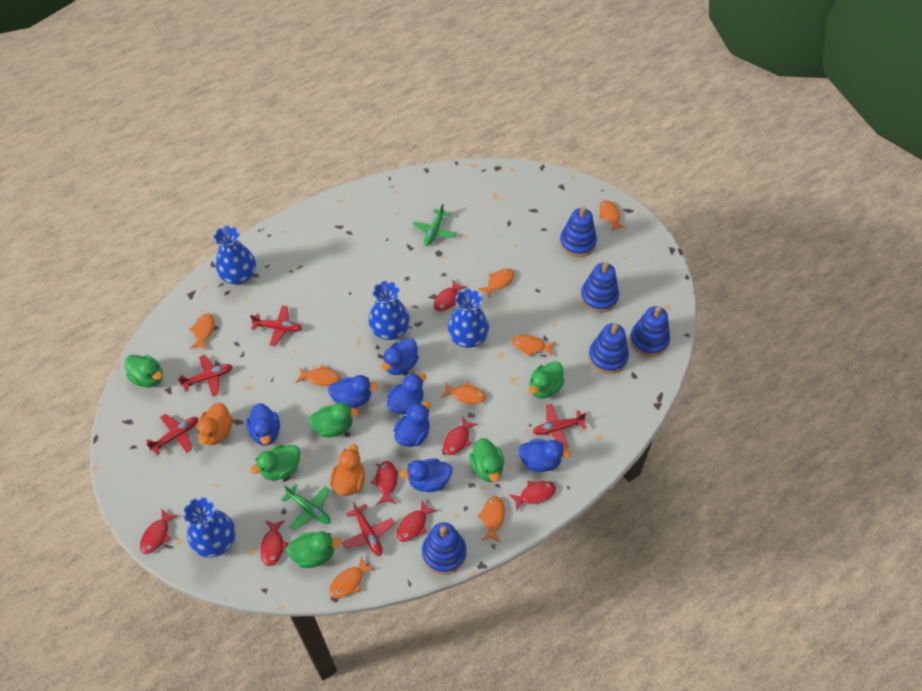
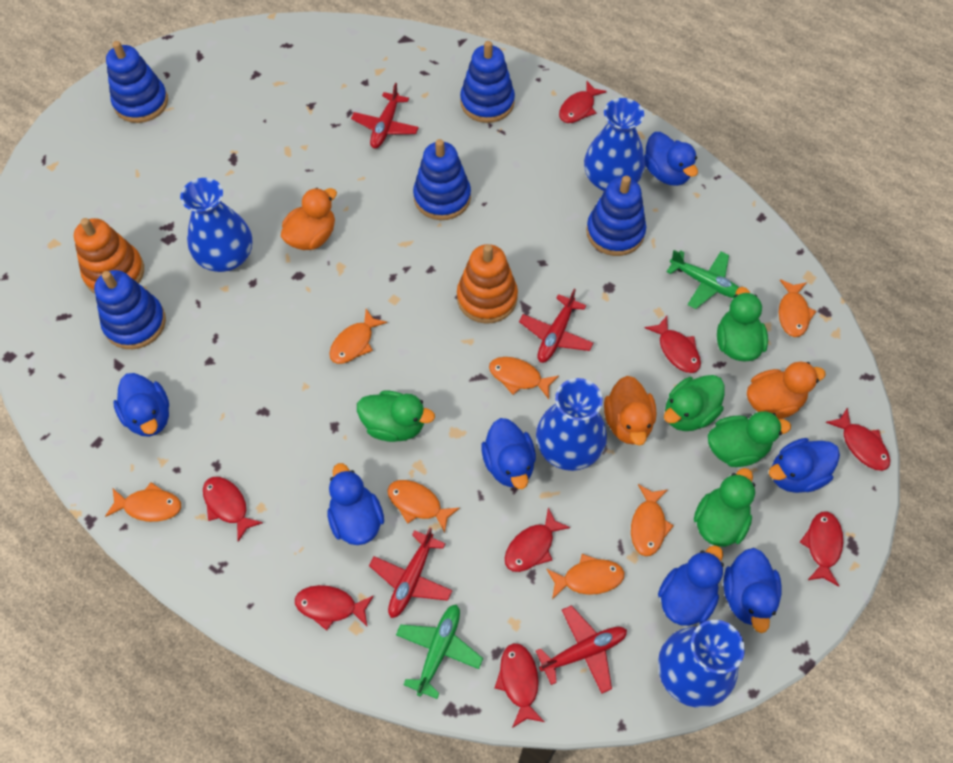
green duck: [125,355,163,388] [250,445,300,480] [286,531,341,568] [308,403,359,437] [470,438,504,482] [529,361,565,399] = 6 -> [357,391,435,442] [664,375,725,431] [694,468,755,547] [708,411,791,467] [717,287,768,361] = 5
orange duck: [197,402,233,445] [330,444,365,496] = 2 -> [281,188,337,250] [604,376,656,446] [747,362,826,419] = 3
orange fish: [190,313,215,350] [296,365,341,386] [329,556,375,599] [441,382,486,404] [478,268,514,298] [478,496,505,542] [512,335,555,357] [599,200,626,232] = 8 -> [105,482,181,522] [329,309,387,364] [387,480,460,533] [489,357,559,399] [546,554,624,599] [631,484,674,556] [779,279,816,337] = 7
orange stacking toy: none = 0 -> [74,218,144,294] [457,244,518,324] = 2
red fish: [140,509,178,554] [260,520,289,566] [371,461,397,505] [397,500,437,542] [434,280,467,312] [443,416,478,455] [509,481,556,511] = 7 -> [203,477,263,542] [295,585,374,630] [495,643,544,728] [505,508,571,572] [559,81,607,123] [645,316,701,373] [800,511,843,586] [825,407,890,471] = 8
red plane: [146,414,198,455] [178,355,233,396] [250,306,302,346] [342,502,394,556] [533,404,587,448] = 5 -> [351,83,419,149] [369,528,452,618] [519,289,593,363] [536,605,627,694] = 4

